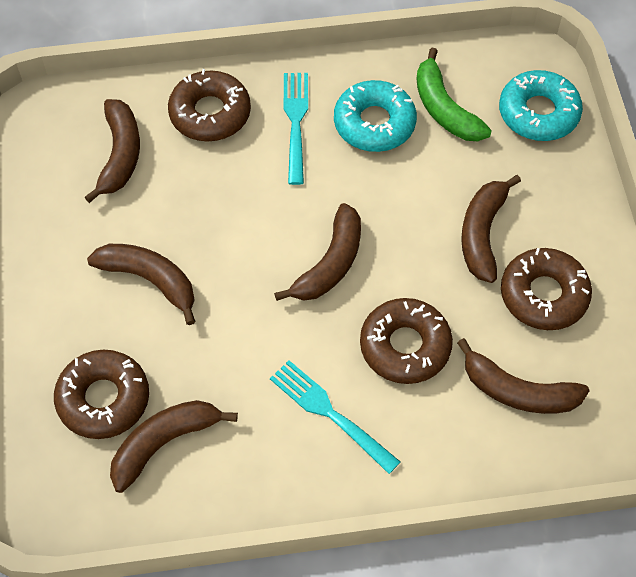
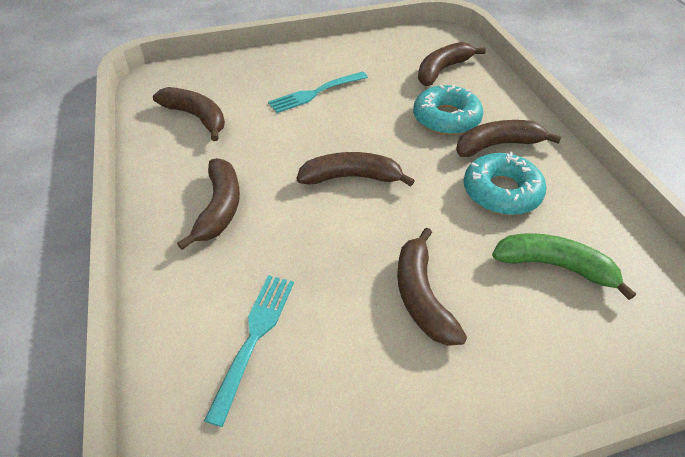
brown donut: [54,350,149,439] [168,69,251,142] [360,298,453,384] [501,248,592,330] = 4 -> none = 0

